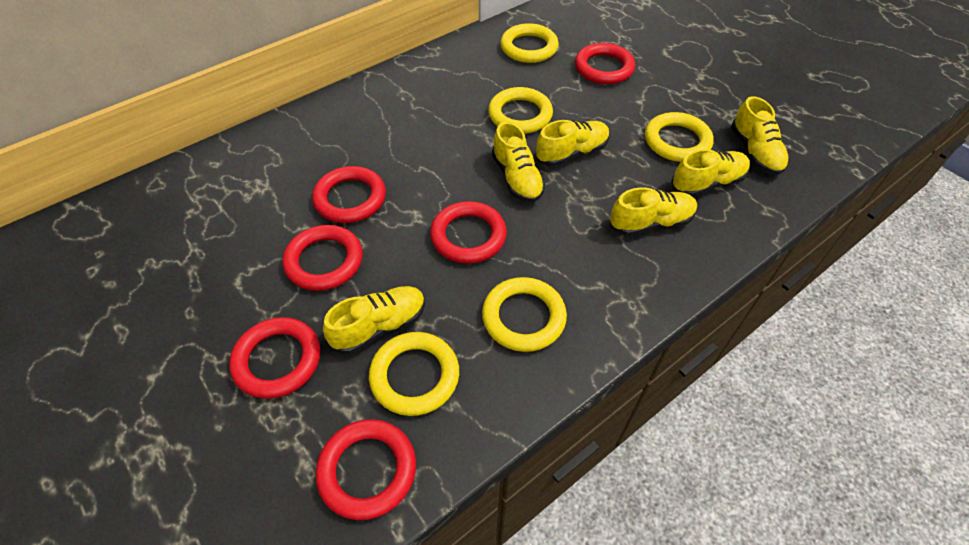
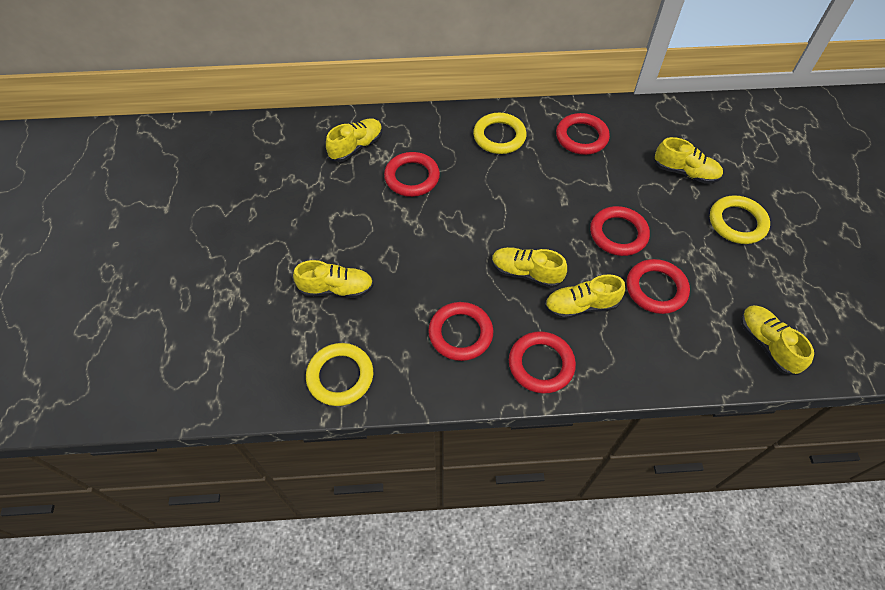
yellow ring: [369,332,459,416] [482,277,567,352] [488,87,553,134] [501,23,559,63] [645,112,714,162] = 5 -> [306,343,373,406] [473,113,527,154] [710,195,770,244] = 3

